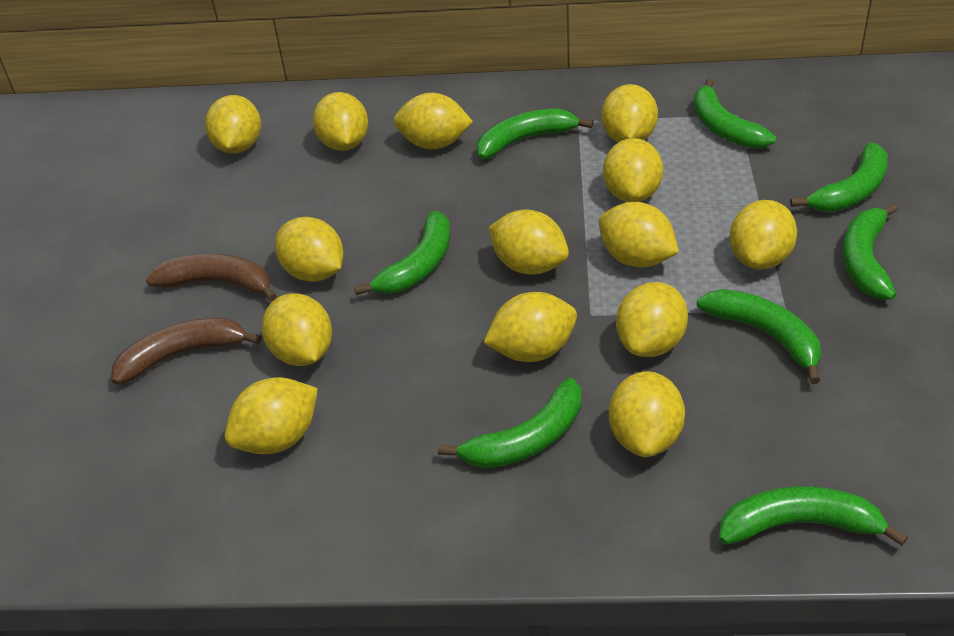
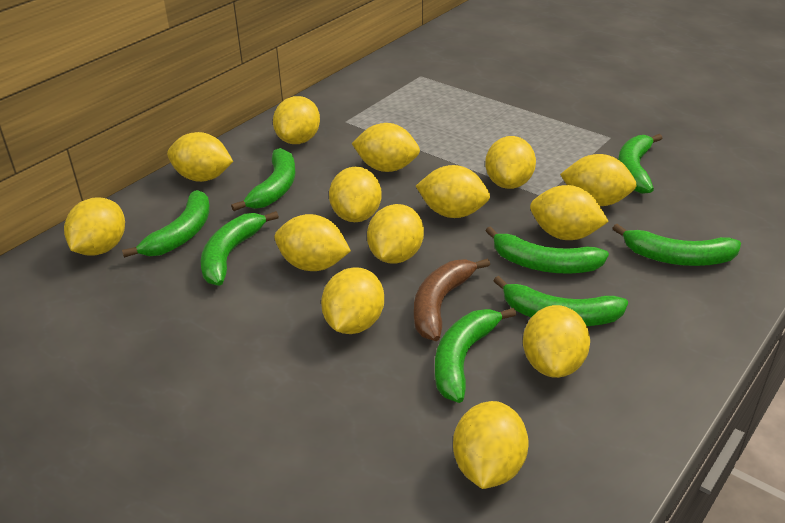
brown banana: [111,318,262,385] [146,254,277,302] = 2 -> [414,258,490,341] = 1

